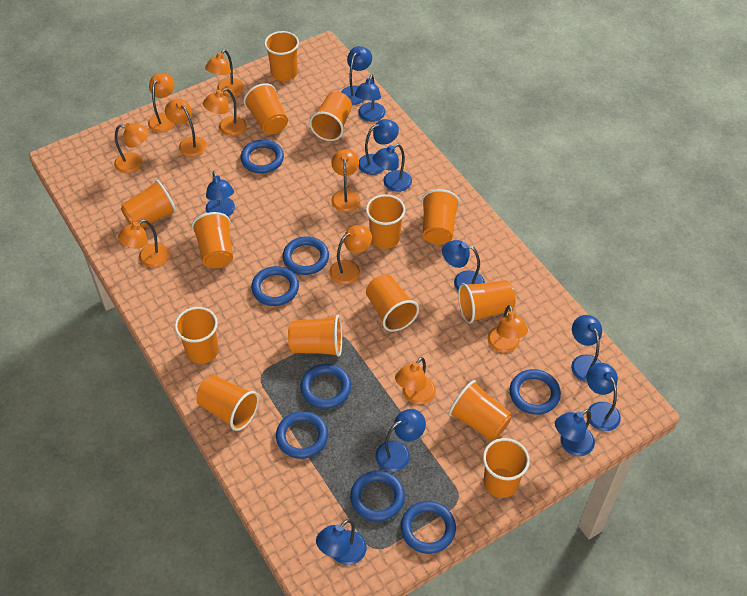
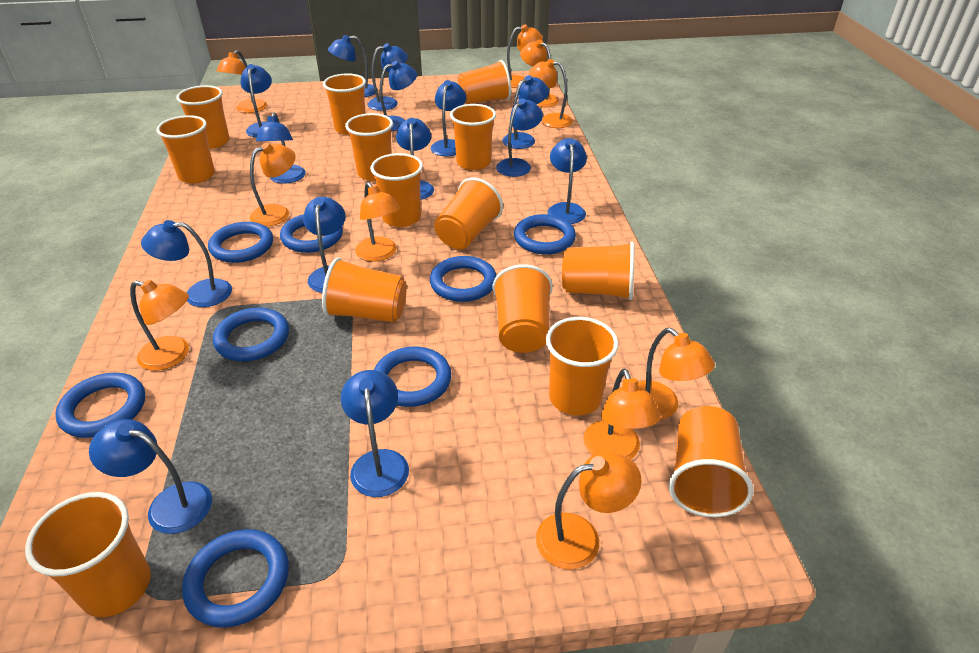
blue lamp: [206,171,235,217] [316,519,367,565] [341,46,372,105] [355,74,385,122] [359,119,399,175] [372,144,412,192] [375,409,426,472] [442,240,485,290] [555,409,595,456] [571,315,602,382] [586,363,621,431] = 11 -> [89,419,212,534] [141,220,232,307] [240,64,272,138] [256,112,306,184] [303,197,345,293] [328,35,378,97] [341,370,409,497] [368,43,408,111] [380,61,417,131] [396,118,434,200] [431,80,466,156] [496,98,543,177] [502,75,549,149] [547,138,587,224] = 14

